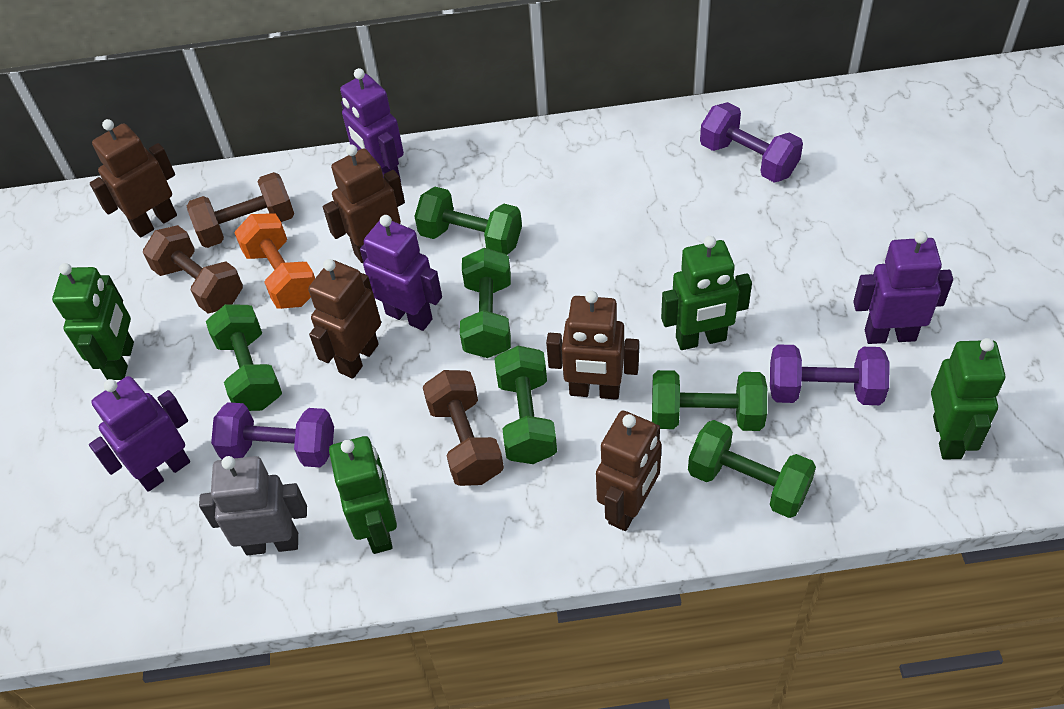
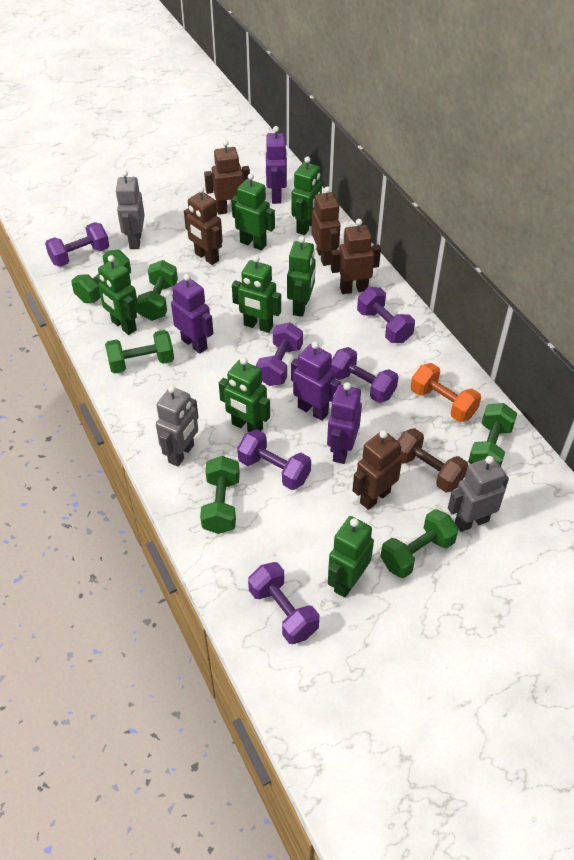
brown dumbbell: [143,225,243,314] [187,172,294,248] [423,370,504,486] = 3 -> [397,428,468,493] = 1
green robot: [52,263,134,380] [329,436,397,554] [661,236,752,350] [931,338,1005,460] = 4 -> [97,255,139,335] [219,357,270,432] [232,173,275,250] [232,255,281,333] [287,236,316,317] [291,157,322,235] [328,516,374,598] = 7
grey robot: [199,456,307,555] = 1 -> [115,170,145,249] [156,385,199,467] [448,456,509,532] = 3
purple dumbbell: [211,402,334,467] [700,102,803,183] [770,344,889,405] = 3 -> [45,222,109,267] [237,429,311,490] [248,562,319,644] [256,322,303,386] [331,347,398,403] [357,287,415,343] = 6

